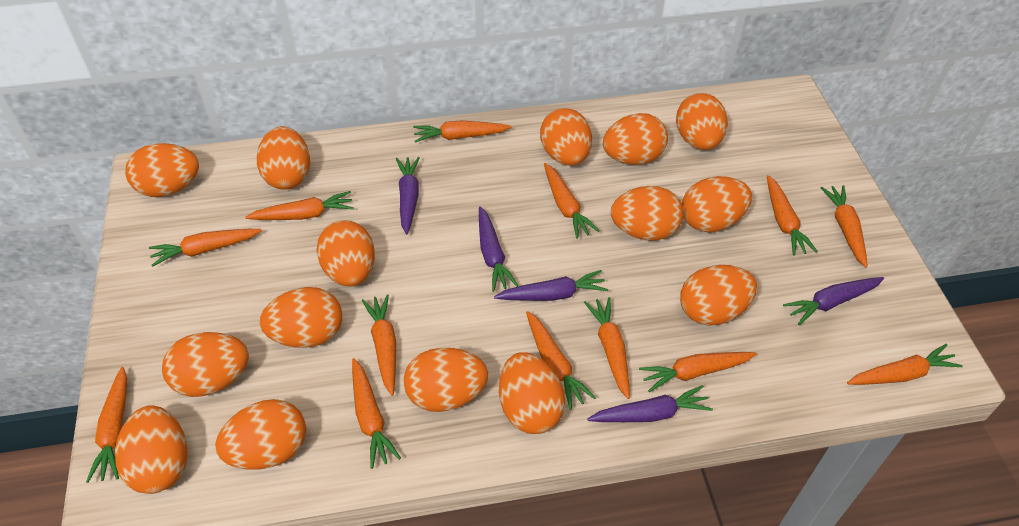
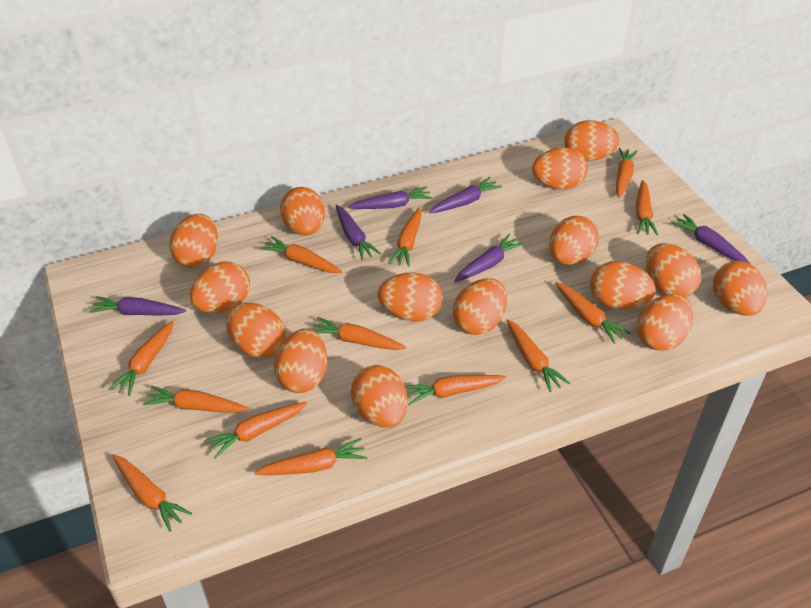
purple carrot: [396,157,420,235] [479,206,519,292] [494,270,608,301] [587,385,713,422] [783,277,884,325] = 5 -> [89,296,186,316] [335,205,381,260] [348,186,433,209] [429,177,502,213] [454,234,525,282] [671,214,750,263] = 6

